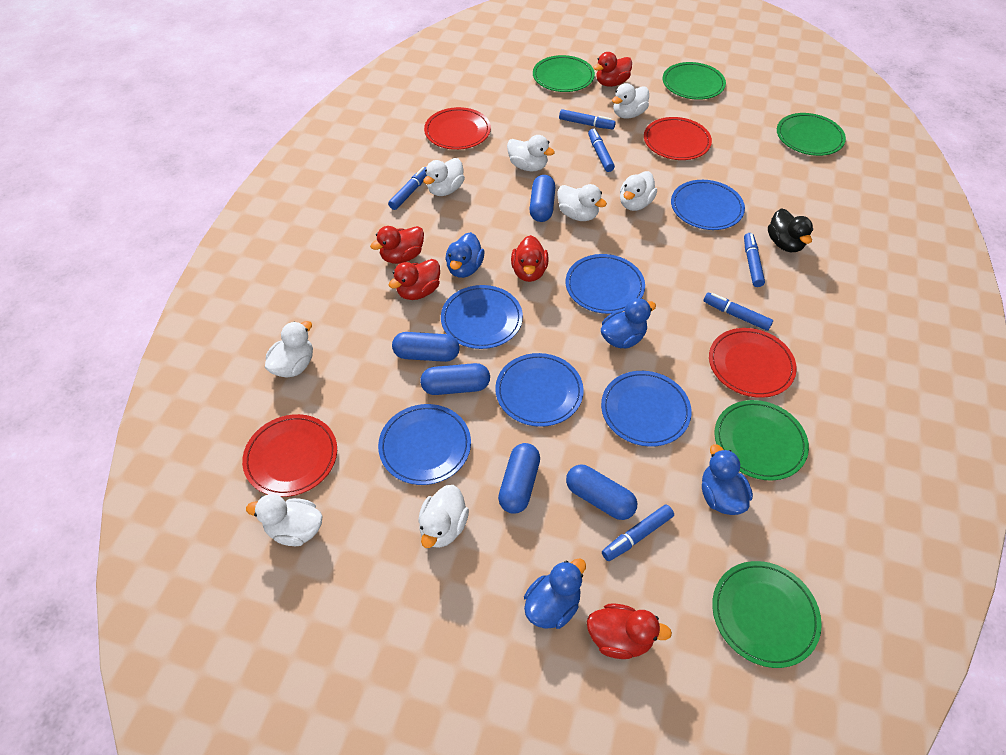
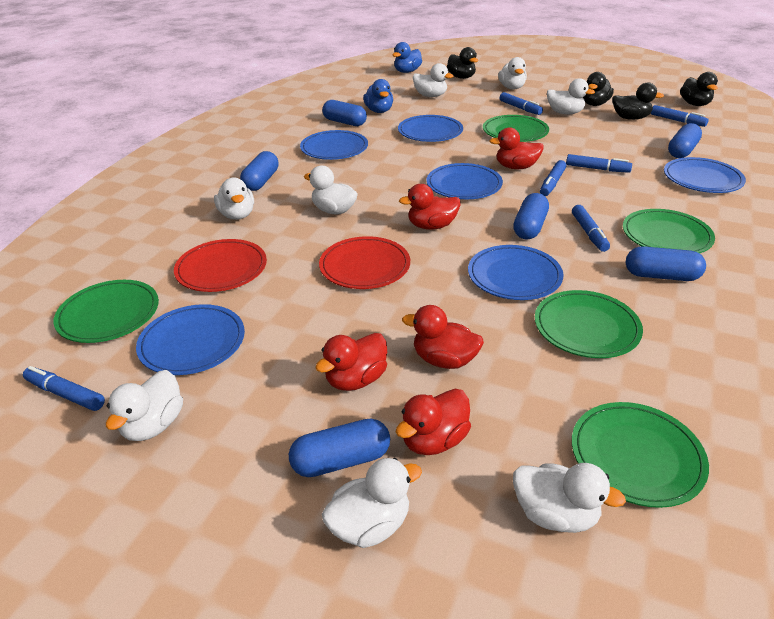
black duck: [768,208,813,252] = 1 -> [447,47,478,79] [583,72,614,106] [612,82,664,120] [680,72,718,106] = 4
blue capsule: [392,332,460,362] [420,363,490,395] [498,443,540,514] [529,175,555,222] [566,465,637,520] = 5 -> [240,151,279,191] [289,419,390,477] [322,100,367,126] [513,193,549,239] [626,246,706,281] [668,123,702,158] = 6
blue duck: [445,232,484,278] [524,558,586,629] [601,298,656,349] [702,444,753,515] = 4 -> [363,79,393,113] [392,42,422,73] = 2
red plate: [242,414,337,497] [424,107,491,150] [644,117,712,160] [709,328,797,398] = 4 -> [174,239,267,292] [319,236,410,289] = 2

